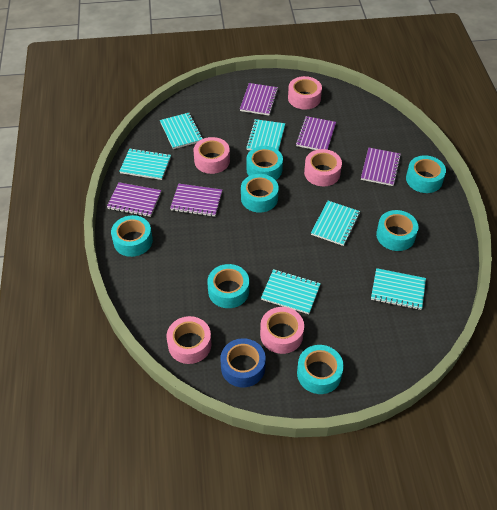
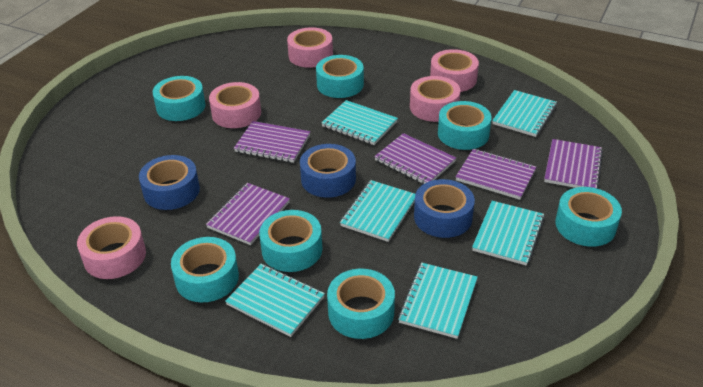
blue tape: [220,338,266,387] = 1 -> [139,155,200,210] [300,144,356,198] [414,179,475,238] = 3

